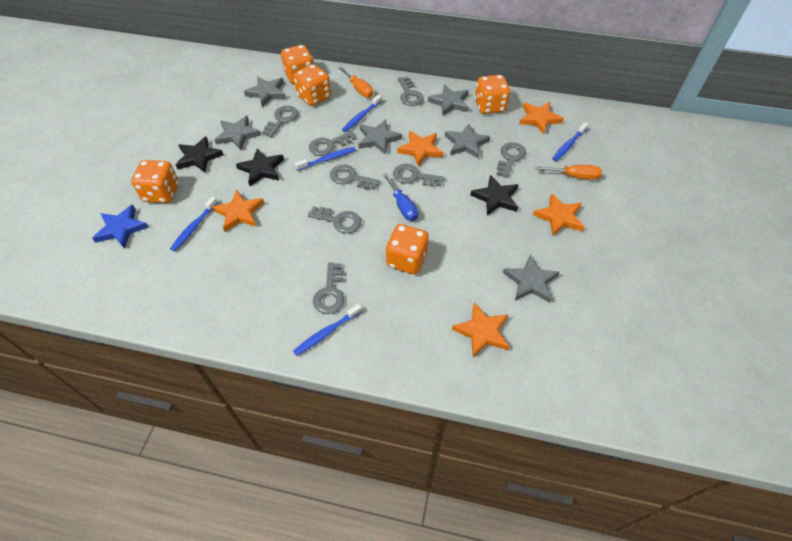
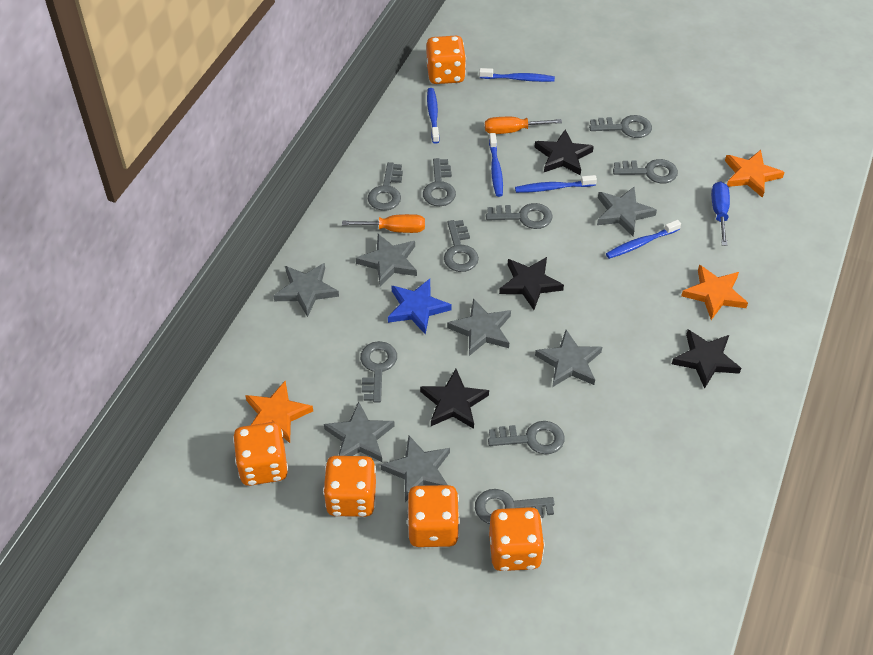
black star: [176,136,224,173] [236,148,284,186] [470,175,519,215] = 3 -> [420,369,489,429] [499,257,564,310] [535,130,594,175] [672,330,741,389] = 4
grey key: [262,106,298,137] [308,206,361,234] [309,131,356,156] [313,262,344,314] [330,165,380,190] [393,164,444,187] [398,77,423,106] [497,142,526,178] = 8 -> [360,341,397,403] [368,162,403,211] [423,158,456,206] [444,220,479,272] [475,489,555,524] [486,203,553,229] [488,421,565,454] [589,115,652,138] [613,159,678,183] = 9
grey star: [214,116,261,150] [244,77,286,107] [359,119,402,155] [428,84,469,116] [445,124,490,159] [503,254,559,303] = 6 -> [274,263,339,317] [324,402,395,462] [356,234,417,287] [381,436,450,502] [447,298,511,356] [535,330,602,387] [597,186,657,236] = 7
orange star: [212,190,264,232] [397,131,443,167] [452,302,510,357] [519,102,564,134] [533,193,584,236] = 5 -> [245,381,313,443] [681,265,748,320] [725,150,784,198] = 3

